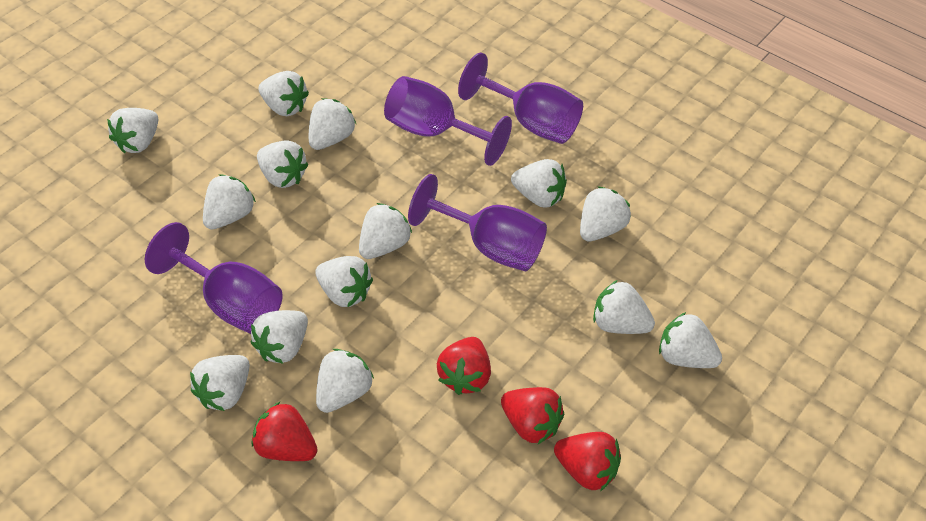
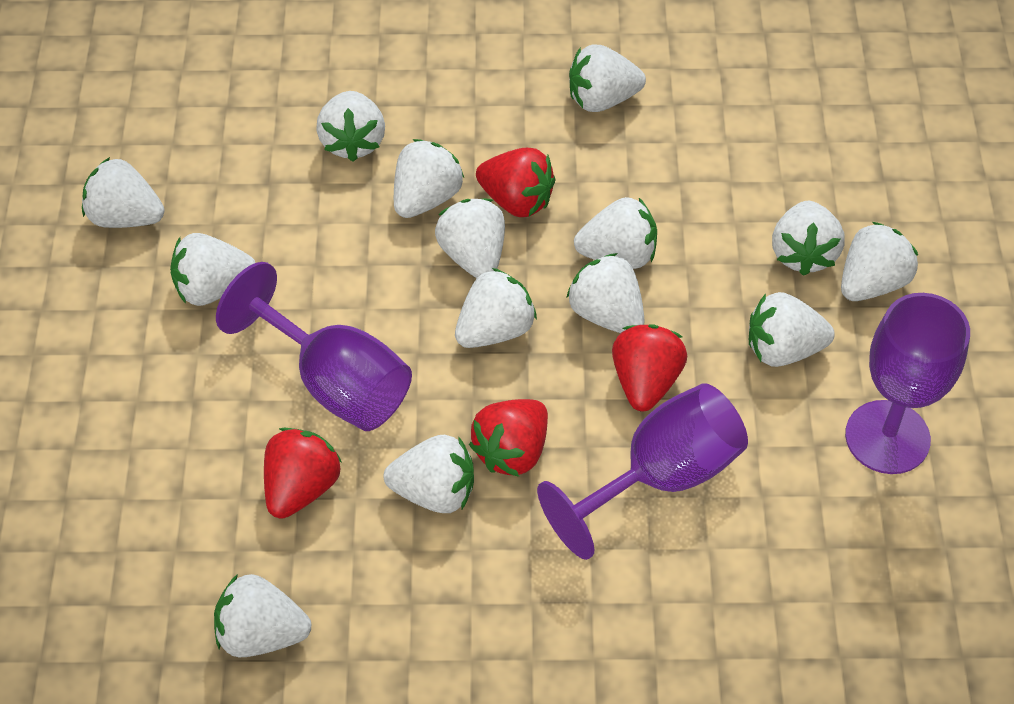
purple goblet: [145,222,282,334] [384,76,512,166] [408,174,547,271] [458,53,583,144] = 4 -> [216,262,412,431] [537,383,748,560] [845,293,970,474] = 3

